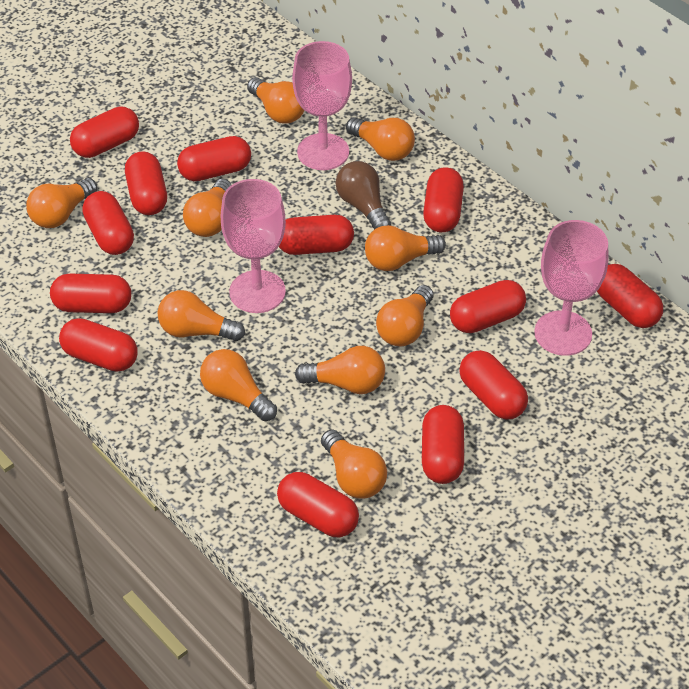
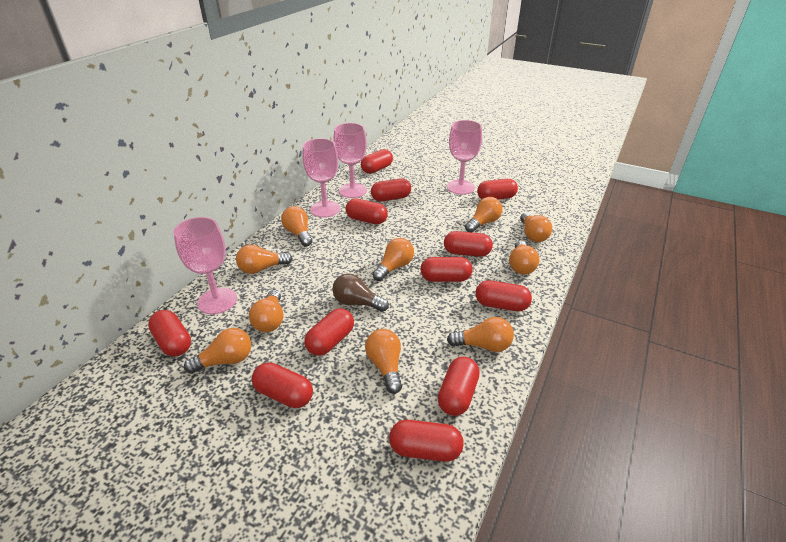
pink goblet: [220,179,286,313] [292,41,352,170] [534,220,609,356] = 3 -> [173,217,237,314] [303,138,340,218] [333,123,367,198] [447,120,482,195] = 4
red capsule: [50,274,131,313] [59,318,138,372] [70,106,139,158] [82,191,134,255] [125,152,167,215] [177,136,251,181] [277,472,359,537] [279,215,354,255] [422,405,464,484] [423,167,464,232] [450,280,526,333] [459,350,528,420] [597,264,663,328] = 13 -> [148,310,191,357] [252,363,313,408] [304,308,354,356] [346,199,388,224] [361,149,393,174] [371,178,411,201] [389,420,464,462] [420,257,473,282] [438,357,479,416] [444,231,493,257] [476,280,532,311] [477,179,518,200] = 12

